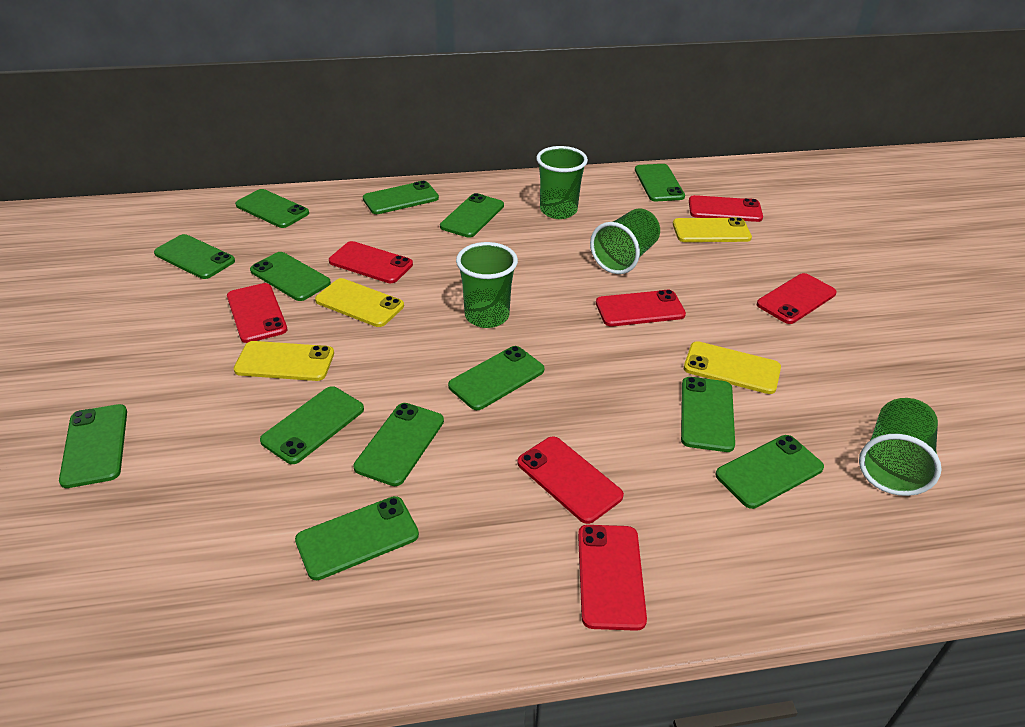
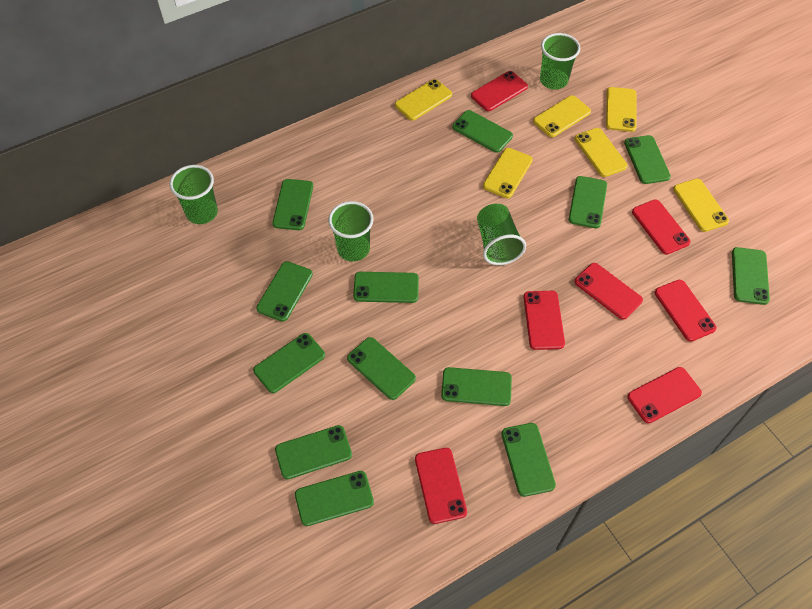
yellow phone: [234,341,334,381] [315,278,404,327] [673,217,752,242] [684,341,781,394] = 4 -> [395,79,452,121] [483,148,533,198] [533,95,591,137] [575,128,628,177] [606,87,637,132] [673,179,729,232] = 6

